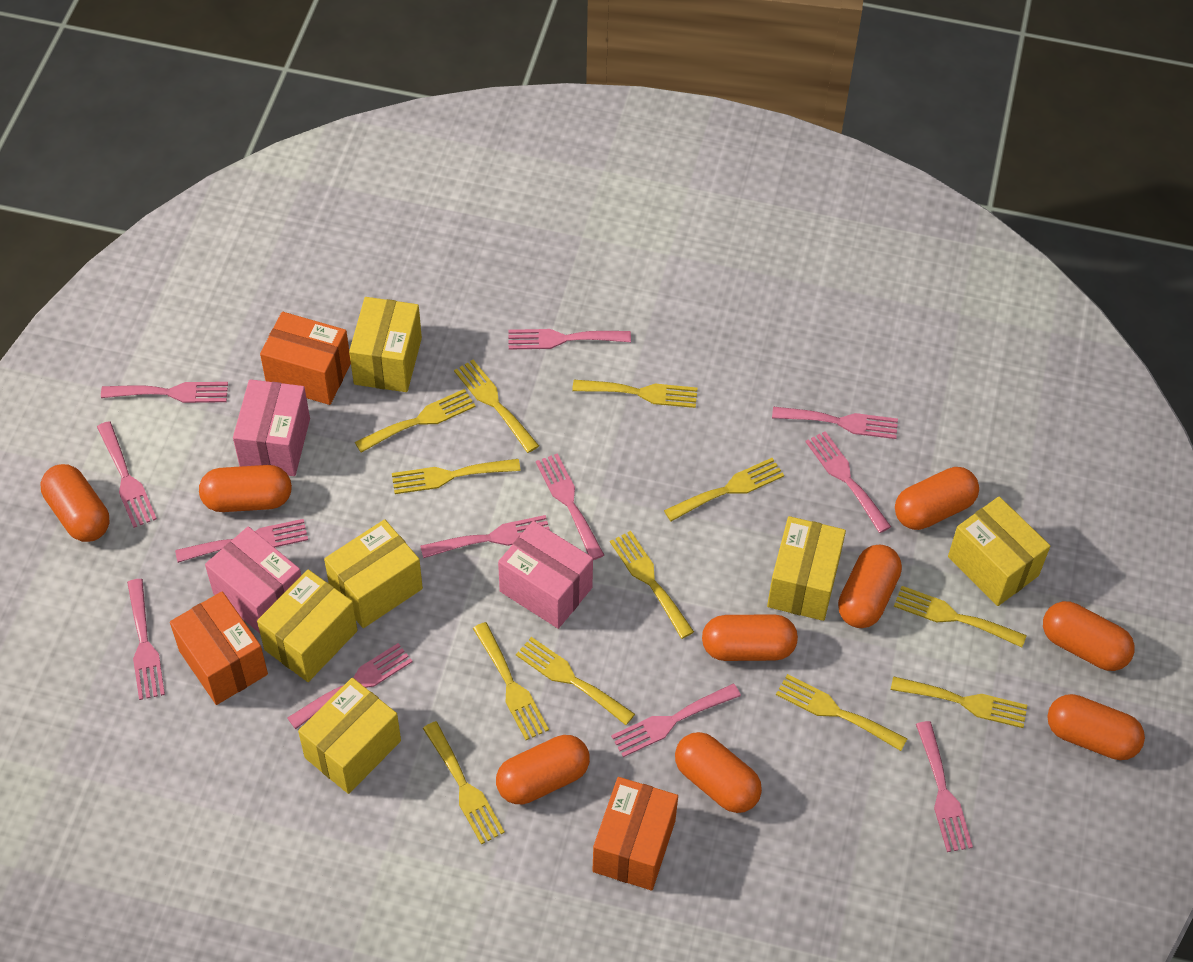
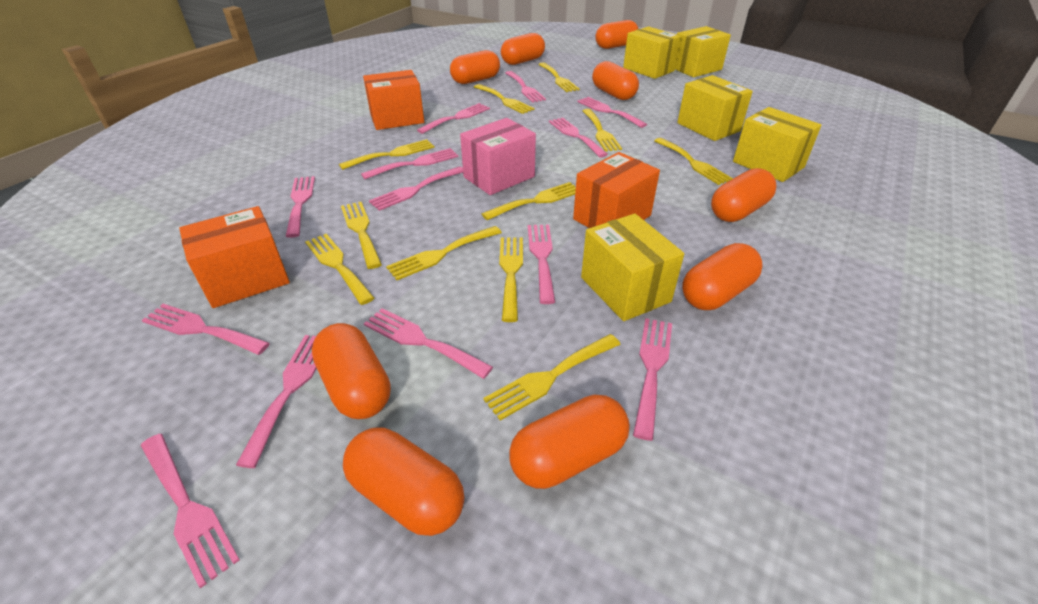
pink box: [205,526,301,633] [233,379,310,476] [498,521,593,629] = 3 -> [460,118,536,195] = 1
pink fork: [97,421,157,528] [101,382,228,403] [127,579,165,700] [175,519,308,563] [287,643,413,729] [420,515,550,558] [508,329,631,350] [536,453,604,560] [611,683,741,757] [772,407,898,439] [805,431,891,533] [916,721,973,852] = 12 -> [141,434,240,588] [142,304,270,355] [236,335,317,468] [286,176,315,238] [361,148,458,179] [364,308,493,379] [369,166,463,211] [417,103,490,134] [505,71,546,103] [528,224,555,304] [549,118,608,157] [577,97,647,128] [633,318,672,441] = 13
yellow box: [257,569,358,682] [298,678,401,794] [324,519,423,628] [349,297,422,392] [767,516,846,621] [948,497,1050,606] = 6 -> [581,214,684,321] [623,26,681,79] [675,26,731,77] [677,75,753,141] [733,107,822,182] = 5
yellow fork: [355,389,475,453] [392,459,521,494] [423,721,505,844] [454,360,539,453] [473,622,549,740] [516,637,635,725] [572,380,697,408] [610,531,694,639] [664,458,784,521] [776,674,907,751] [891,676,1027,728] [894,586,1027,647] = 12 -> [305,234,374,305] [339,139,435,170] [341,202,382,269] [386,226,502,280] [474,84,534,114] [482,182,576,220] [483,334,621,421] [499,237,523,322] [538,62,580,92] [582,109,622,152] [654,138,733,185] = 11

